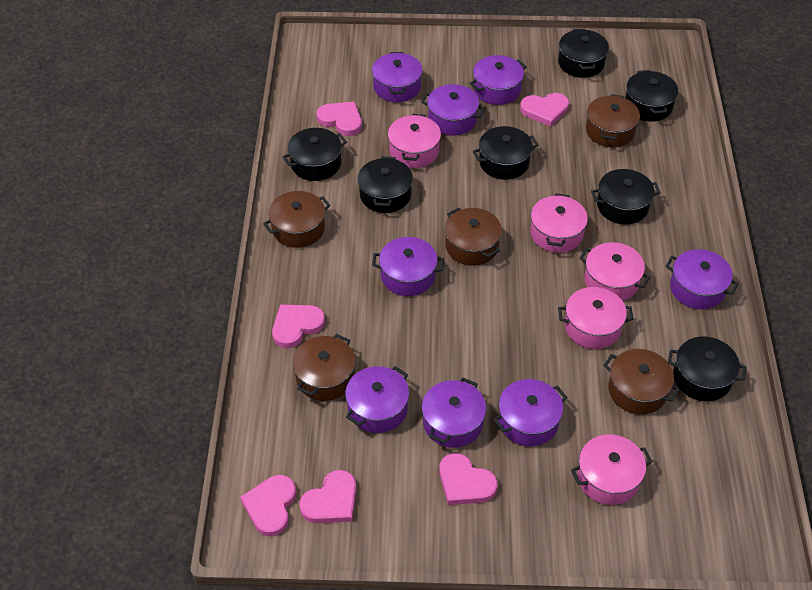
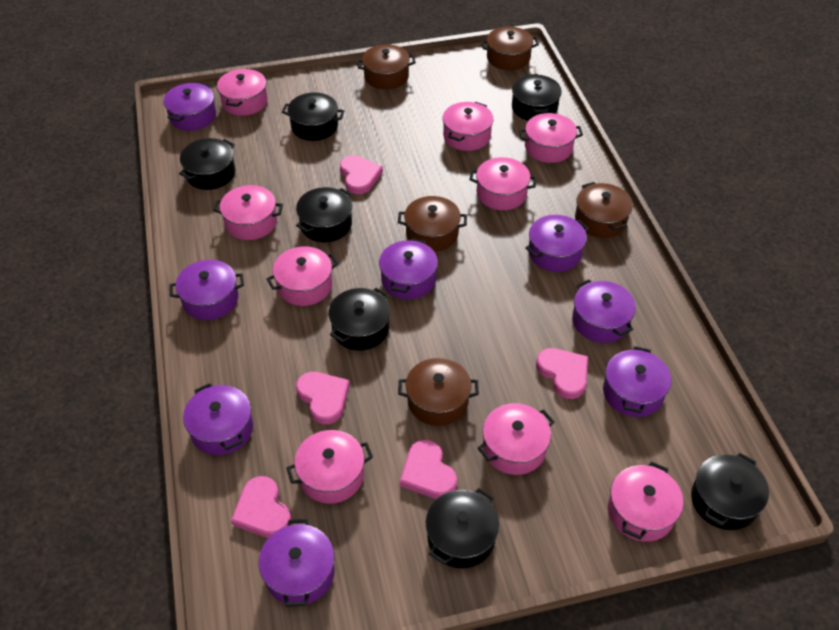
pink heart: [240,475,296,536] [272,304,325,348] [299,470,356,523] [316,102,362,136] [439,453,497,505] [520,93,569,127] = 6 -> [231,476,291,538] [296,372,350,424] [340,155,383,194] [400,440,457,499] [536,348,588,399] = 5
pink pot: [388,114,441,168] [530,193,588,253] [558,287,634,349] [571,434,653,505] [579,242,651,301] = 5 -> [213,185,283,240] [217,68,268,116] [266,247,339,306] [286,430,373,504] [442,102,493,151] [469,157,537,210] [478,403,555,475] [519,113,583,163] [608,461,683,542] = 9

